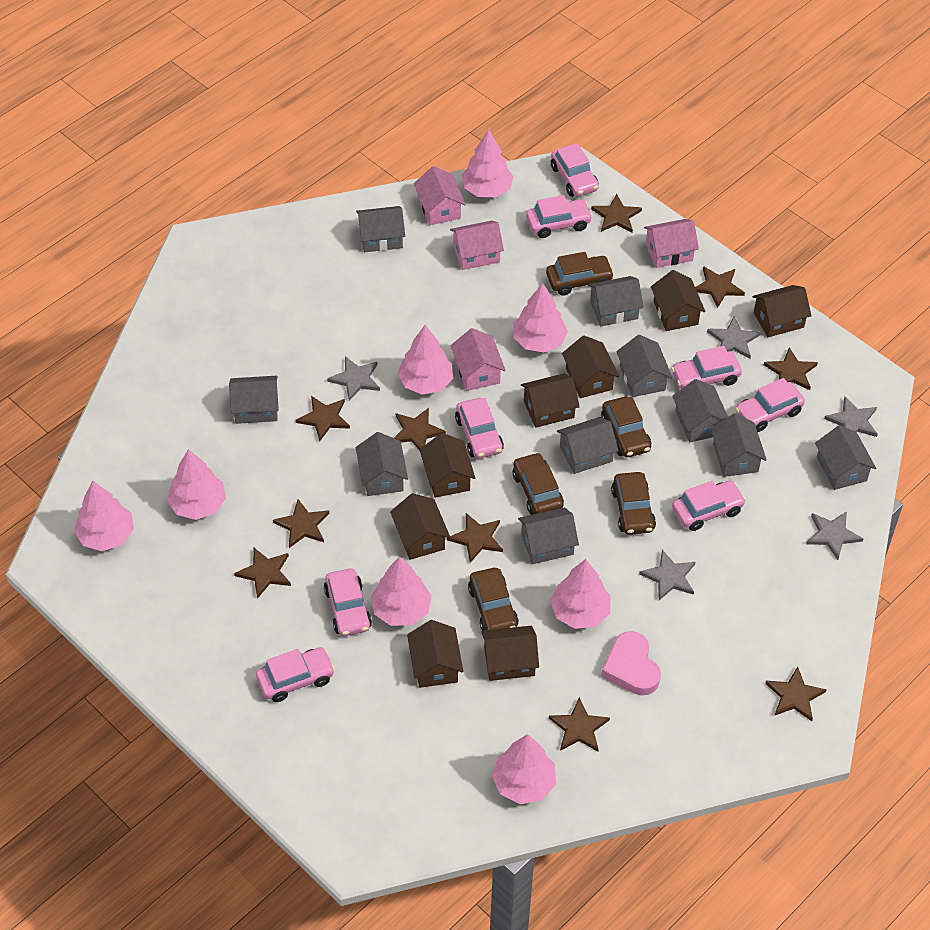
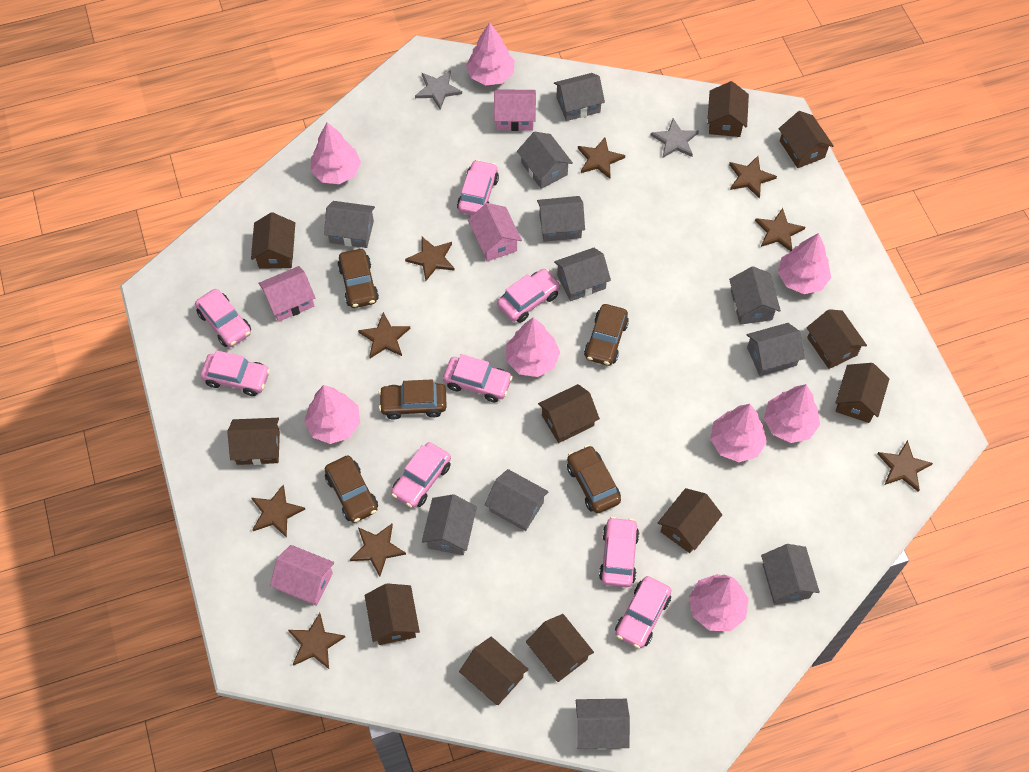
brown house: [390,493,450,560] [407,620,463,688] [420,433,475,498] [481,626,539,681] [521,373,580,428] [562,335,619,398] [651,270,705,331] [752,285,811,337] = 8 -> [227,418,280,465] [251,212,295,268] [365,583,420,645] [459,637,529,705] [526,614,594,682] [538,384,600,443] [658,488,722,553] [707,81,749,137] [778,111,834,168] [806,309,867,369] [835,363,889,423] = 11
brown star: [234,548,291,599] [273,499,329,548] [296,396,350,441] [394,408,446,451] [447,513,503,563] [549,697,610,752] [591,194,642,232] [695,266,745,308] [764,348,818,390] [766,666,827,721] = 10 -> [252,485,305,538] [288,613,345,669] [350,524,406,577] [358,312,410,358] [405,237,455,281] [578,138,625,179] [729,156,777,198] [755,208,805,251] [877,440,933,492] = 9
grey house: [229,376,279,424] [356,206,405,252] [356,432,408,496] [518,507,579,564] [557,417,619,474] [588,276,644,327] [616,335,672,397] [672,379,728,443] [711,413,767,477] [815,425,876,490] = 10 -> [324,201,375,248] [422,494,477,555] [485,469,549,531] [517,131,573,189] [537,196,585,242] [554,73,605,121] [554,248,611,301] [576,699,630,750] [729,266,781,325] [747,323,805,376] [761,544,820,605] = 11
grey star: [327,356,380,401] [639,550,695,600] [707,317,761,359] [806,512,863,560] [824,397,878,437] = 5 -> [415,70,462,109] [650,118,699,158] = 2
pink heart: [601,631,661,695] = 1 -> none = 0

